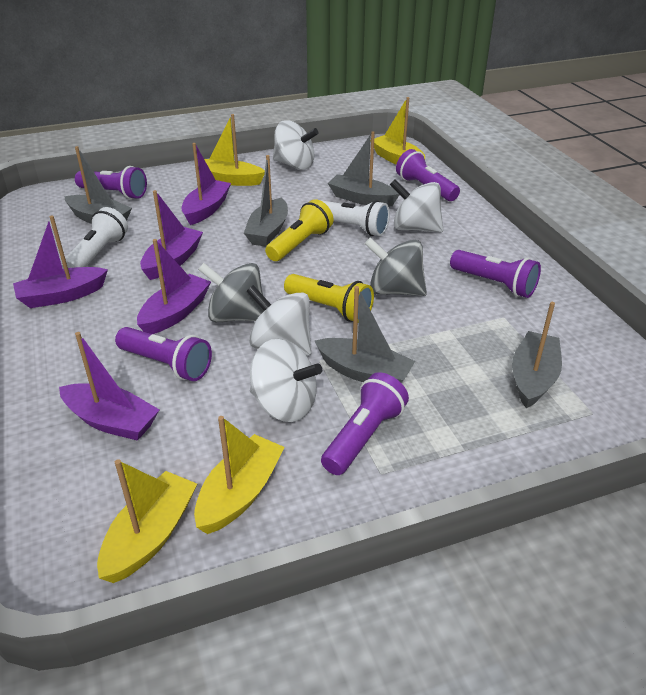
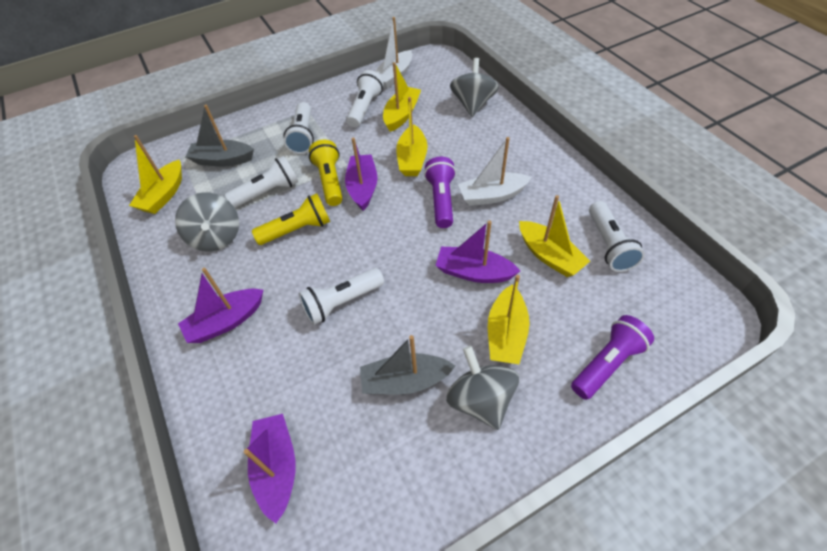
grey boat: [65,146,132,224] [244,155,288,247] [315,286,415,383] [328,131,400,206] [512,302,562,408] = 5 -> [185,105,254,167] [360,335,455,394] = 2
grey spinning top: [198,263,264,322] [365,238,427,296] = 2 -> [175,192,239,252] [446,346,519,430] [450,58,499,117] = 3
purple boat: [13,216,108,308] [59,332,160,441] [137,239,211,334] [140,190,203,280] [182,143,231,225] = 5 -> [178,268,263,343] [244,414,296,523] [345,137,378,211] [435,221,520,283] = 4
purple flashlight: [75,166,147,199] [115,327,212,381] [321,372,409,475] [396,149,460,201] [450,250,541,298] = 5 -> [424,157,456,228] [571,315,654,400] = 2
white boat: none = 0 -> [375,17,412,89] [458,137,532,206] = 2
white flashlight: [62,207,128,269] [320,200,390,236] = 2 -> [225,156,298,208] [284,102,314,154] [299,268,384,325] [347,70,384,127] [589,201,645,272] = 5
white spinning top: [247,285,312,355] [250,339,322,422] [273,120,319,170] [390,179,443,232] = 4 -> none = 0
yellow boat: [97,459,197,583] [194,416,285,534] [204,114,265,186] [370,97,425,165] = 4 -> [129,135,182,214] [383,62,421,132] [396,97,428,176] [488,275,530,364] [519,195,590,277] = 5

